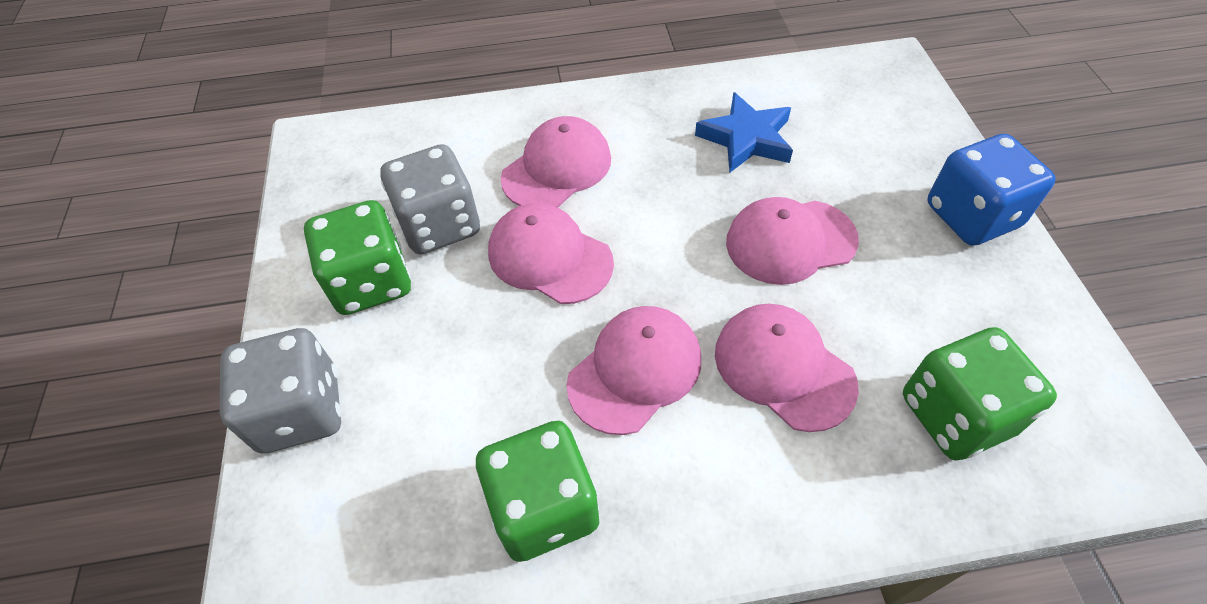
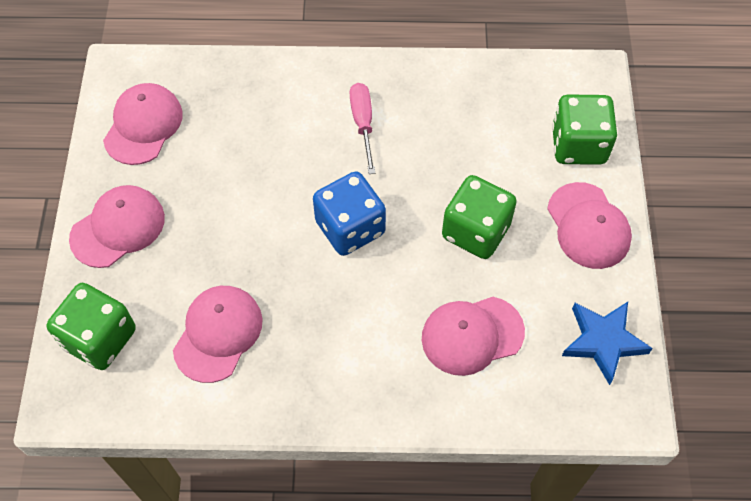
grey dice: [220,328,341,453] [380,144,480,254] = 2 -> none = 0
pink screwdriver: none = 0 -> [350,83,375,174] = 1

